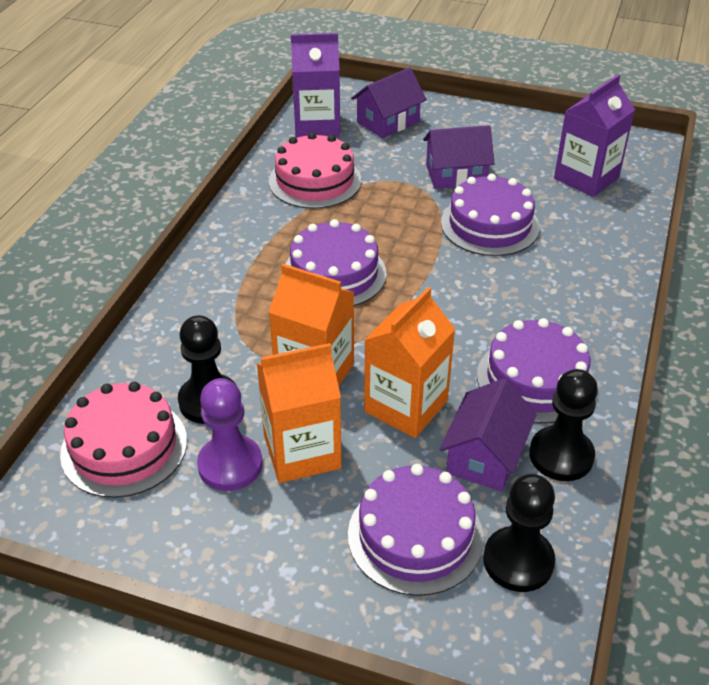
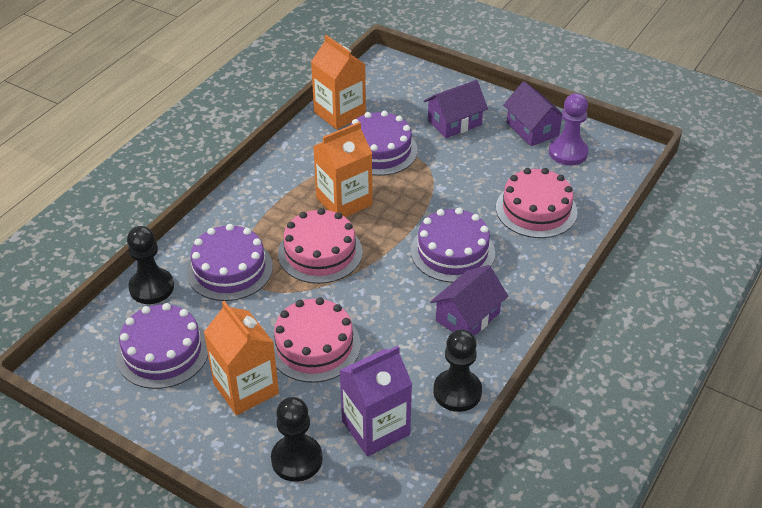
pink cake: [60,382,187,498] [269,132,362,209] = 2 -> [270,297,361,382] [278,208,363,284] [496,168,577,238] = 3
purple carton: [291,33,340,138] [554,74,635,197] = 2 -> [339,346,412,456] = 1

